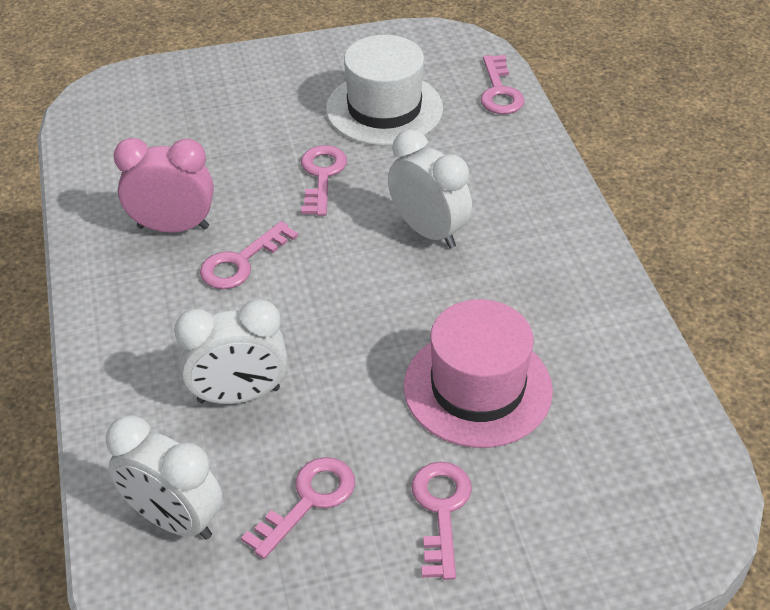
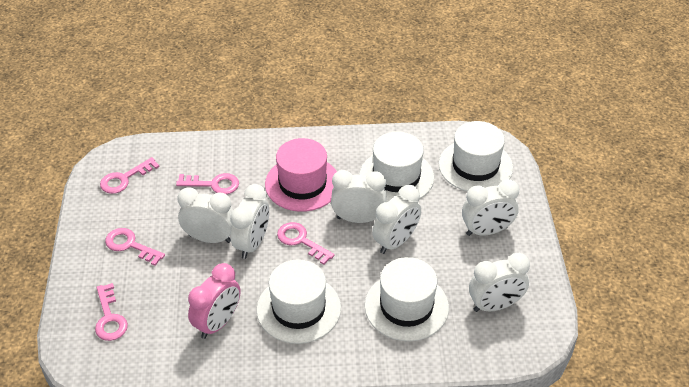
white clock: [106,415,223,540] [174,299,287,404] [388,129,472,248] = 3 -> [177,187,233,243] [230,184,269,259] [331,170,386,223] [372,185,421,254] [462,179,519,236] [469,253,530,312] = 6
white hat: [326,35,443,146] = 1 -> [256,259,341,344] [359,131,434,202] [365,257,449,341] [439,121,513,192] = 4

